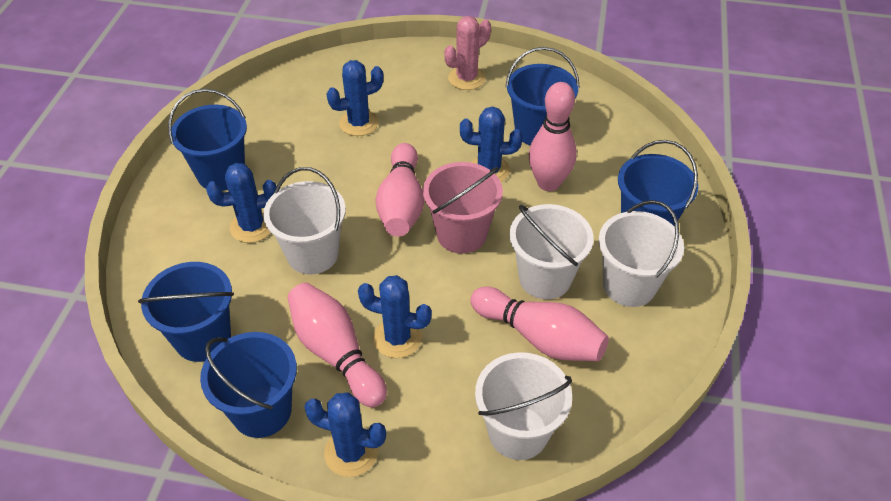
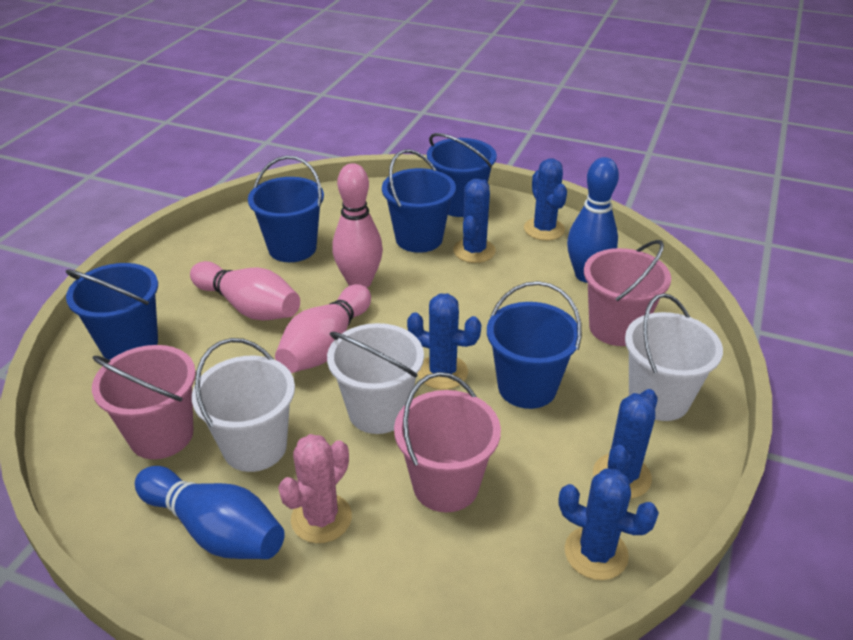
blue bowling pin: none = 0 -> [135,466,285,559] [567,157,619,283] = 2
pink bowling pin: [287,283,387,407] [376,143,424,237] [470,287,609,361] [529,82,577,191] = 4 -> [190,261,300,321] [275,284,371,373] [332,163,383,288] = 3
pink bucket: [423,162,503,254] = 1 -> [92,345,196,459] [394,372,501,512] [584,240,671,346] = 3
white bucket: [263,167,346,275] [475,352,572,460] [509,204,594,300] [599,200,684,307] = 4 -> [192,338,295,472] [327,323,424,434] [625,293,723,421] = 3

